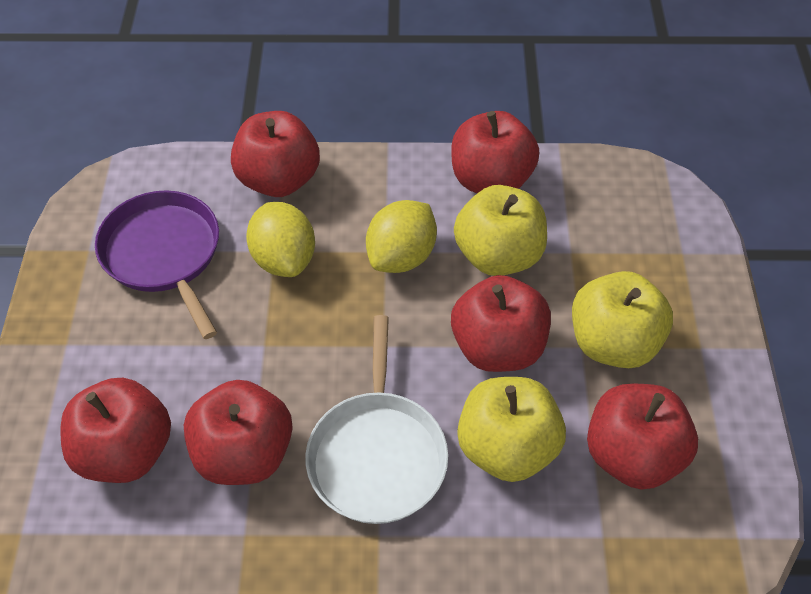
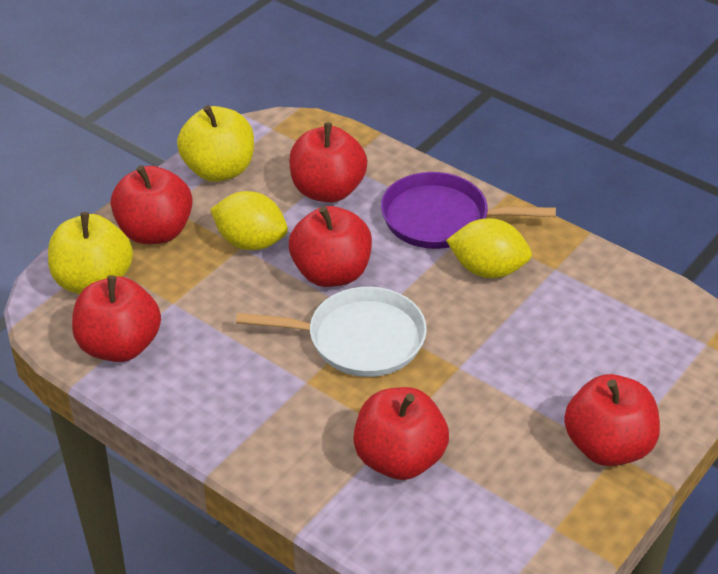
yellow apple: [454,185,547,276] [457,377,566,482] [572,271,673,368] = 3 -> [48,212,133,294] [177,105,254,182] = 2

